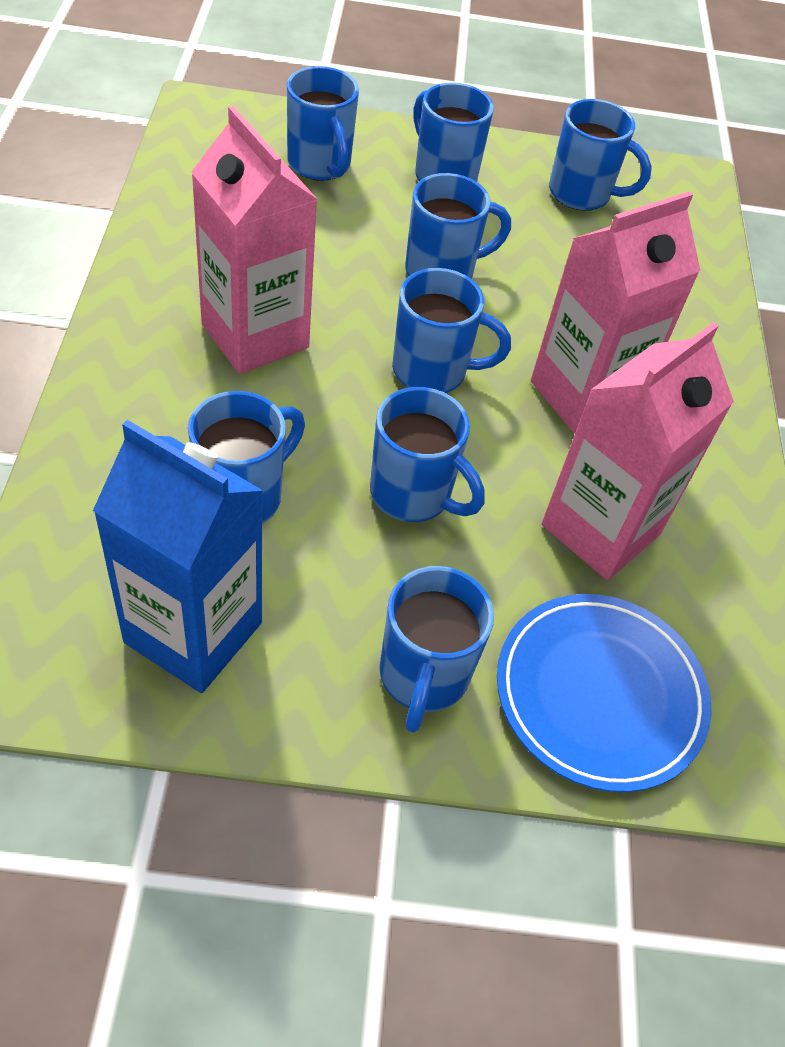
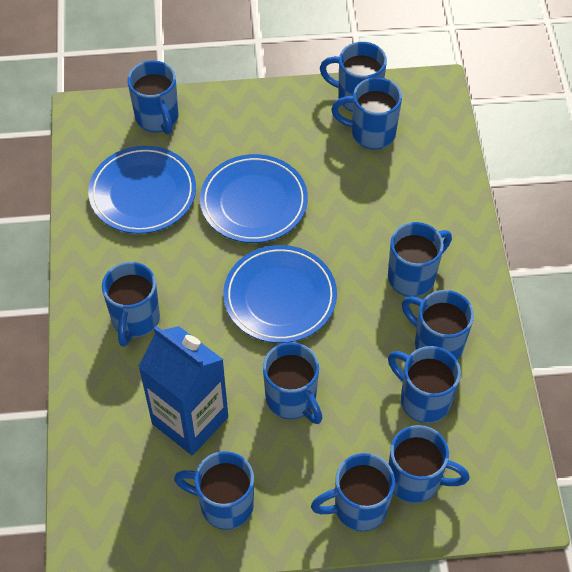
blue mug: [188,391,305,524] [287,66,359,181] [370,387,485,522] [379,566,494,732] [392,268,511,393] [405,173,511,279] [414,82,494,182] [549,99,652,211] = 8 -> [102,262,160,347] [127,60,179,134] [174,451,254,530] [263,342,322,424] [311,453,395,532] [320,42,387,112] [331,77,402,150] [388,222,452,297] [388,346,461,423] [389,425,470,503] [402,290,474,360] = 11
blue plate: [497,594,712,792] = 1 -> [88,146,196,234] [200,154,308,243] [223,245,337,343] = 3
pink carton: [191,106,318,374] [531,191,700,434] [542,322,734,580] = 3 -> none = 0

